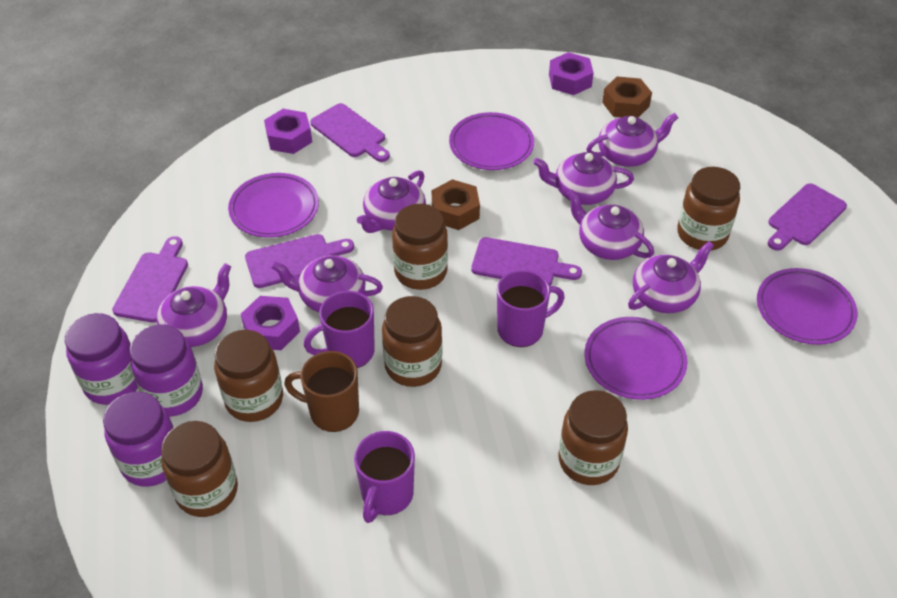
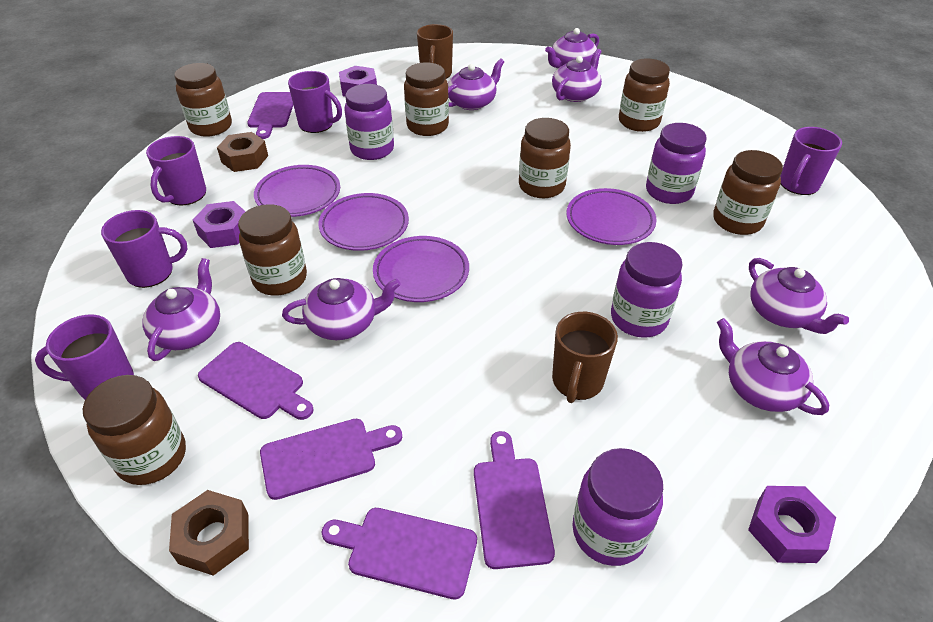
brown jar: [161,421,238,517] [214,330,283,422] [382,296,442,387] [392,204,448,290] [558,390,628,485] [677,167,740,251] = 6 -> [83,375,186,485] [174,63,232,137] [238,204,307,295] [404,62,449,136] [519,118,571,198] [619,58,670,132] [713,150,783,235] = 7
brown mug: [284,351,359,432] = 1 -> [417,24,453,79] [552,312,618,403] = 2
purple jar: [65,313,138,405] [103,392,174,487] [130,325,203,416] = 3 -> [344,84,394,160] [572,448,663,566] [611,242,683,338] [646,123,707,204] = 4
purple mug: [304,291,375,368] [354,431,415,523] [497,270,565,347] = 3 -> [35,315,134,400] [101,210,187,288] [146,136,206,205] [288,71,342,133] [780,127,842,195] = 5

